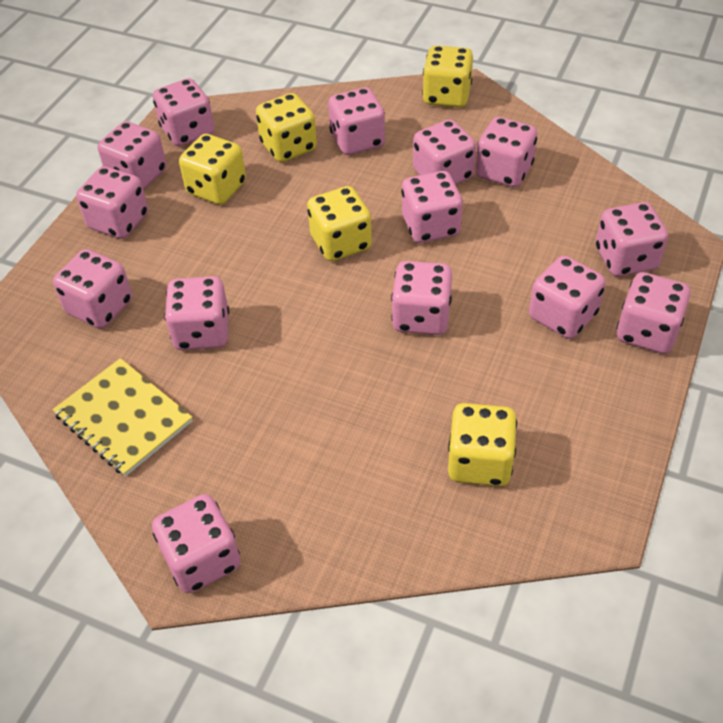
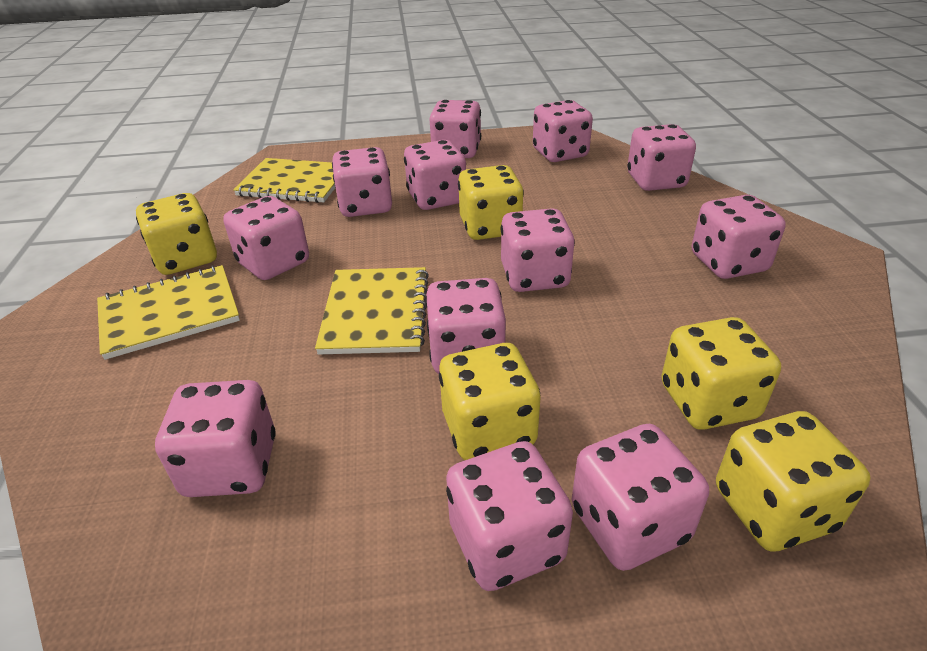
pink dice: [53,249,132,328] [76,166,148,239] [98,121,166,190] [152,494,241,593] [153,78,214,146] [164,276,229,350] [328,87,385,155] [391,261,452,335] [401,171,463,243] [413,119,476,185] [476,117,537,187] [529,256,606,339] [596,202,668,277] [617,272,691,354] = 14 -> [155,380,276,497] [223,196,309,280] [332,147,392,217] [404,140,466,210] [425,278,506,374] [429,100,481,158] [446,441,573,591] [501,208,575,292] [533,100,593,162] [572,424,709,571] [627,124,696,191] [692,195,786,279] = 12
yellow notebook: [53,358,193,476] = 1 -> [97,265,240,360] [233,158,335,203] [315,267,429,355] = 3

